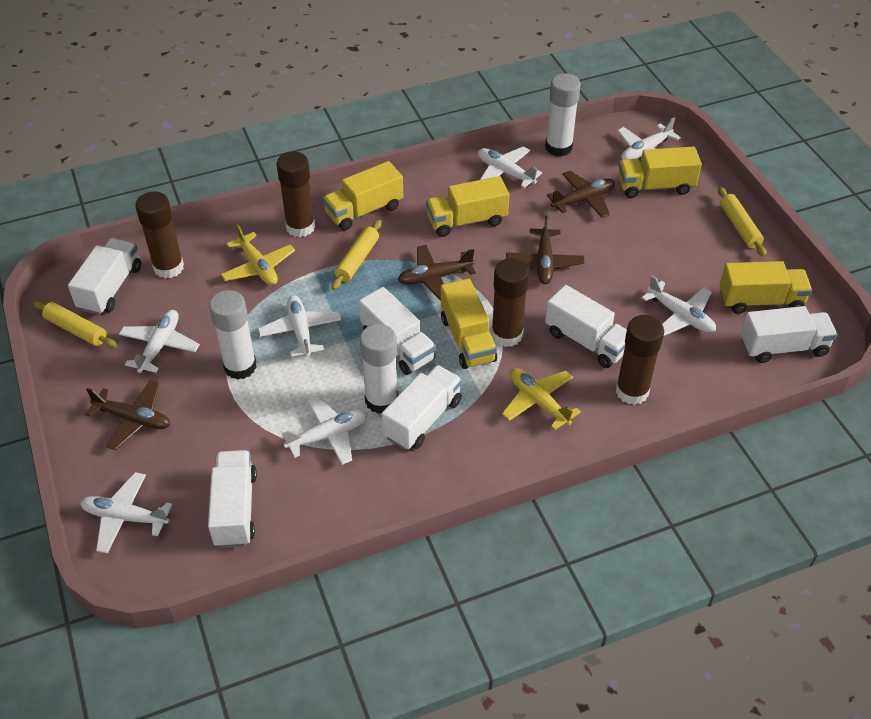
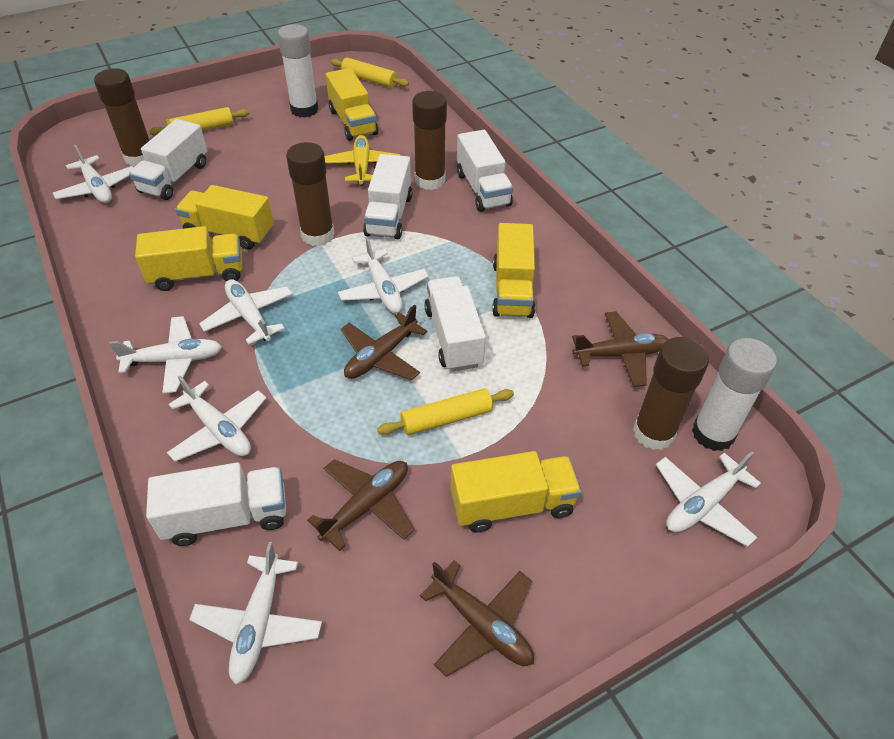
white glue stick: [209,290,257,380] [360,324,398,414] [545,73,581,157] = 3 -> [278,24,318,118] [692,338,777,451] = 2
white truck: [68,238,141,315] [208,450,257,548] [359,287,436,375] [382,365,462,450] [545,285,627,368] [740,306,838,363] = 6 -> [129,119,207,200] [146,463,286,546] [363,154,412,239] [424,276,486,371] [457,130,513,212] = 5
yellow plane: [221,224,295,286] [502,368,581,430] = 2 -> [325,135,400,186] = 1

